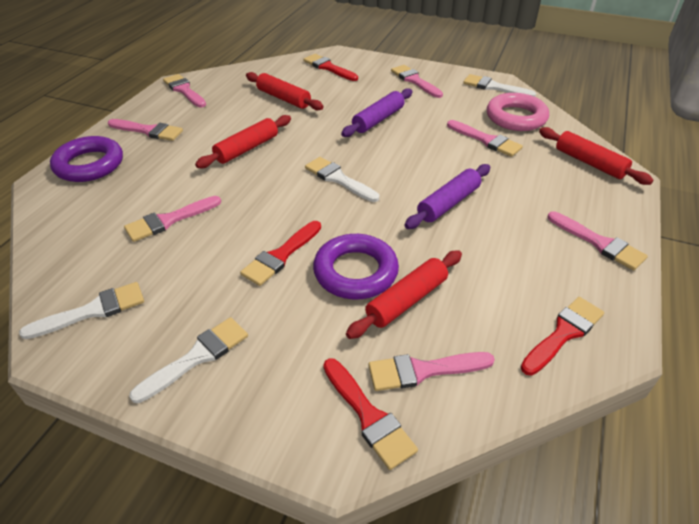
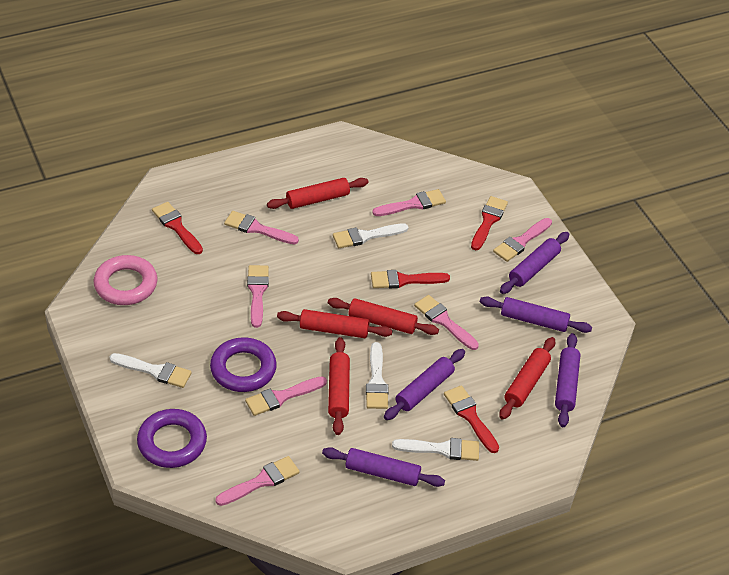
purple rolling pin: [341,88,412,137] [405,164,490,229] = 2 -> [322,447,445,487] [384,349,465,420] [480,296,592,333] [500,232,569,294] [555,333,580,427] = 5
red rolling pin: [195,115,291,168] [246,72,324,111] [346,250,462,339] [539,127,654,185] = 4 -> [267,178,369,209] [277,309,393,338] [328,298,439,335] [328,337,350,435] [499,337,555,420] = 5

